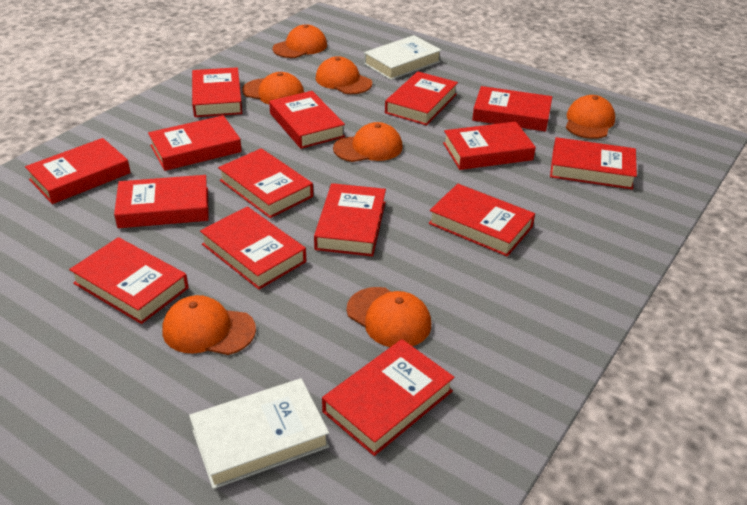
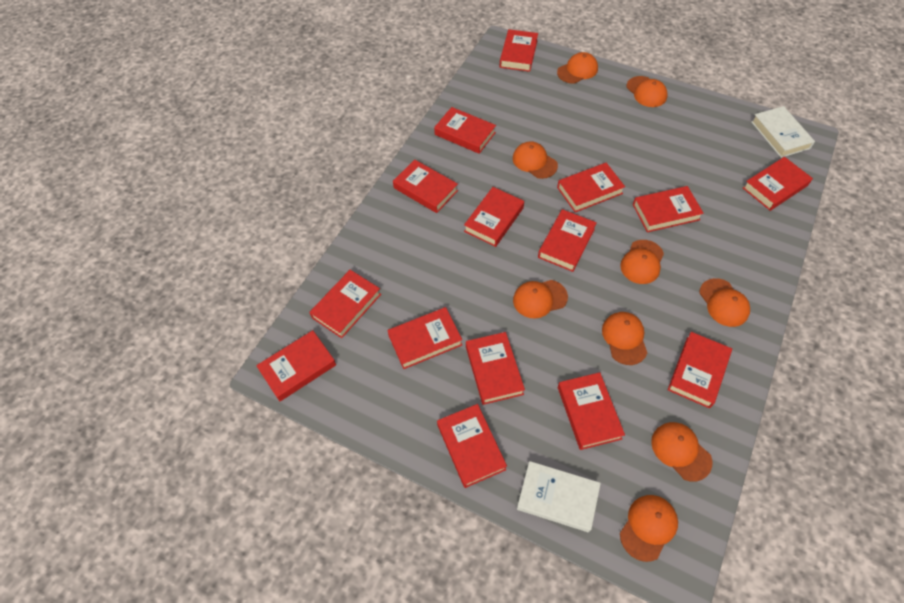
orange cap: [162,295,256,355] [242,72,304,104] [273,25,327,58] [316,56,372,94] [333,122,403,162] [347,287,431,347] [566,95,615,139] = 7 -> [513,141,558,179] [513,280,568,318] [557,52,598,84] [602,312,647,365] [620,240,664,284] [620,495,678,562] [627,76,668,107] [651,422,712,482] [699,278,750,327] = 9

